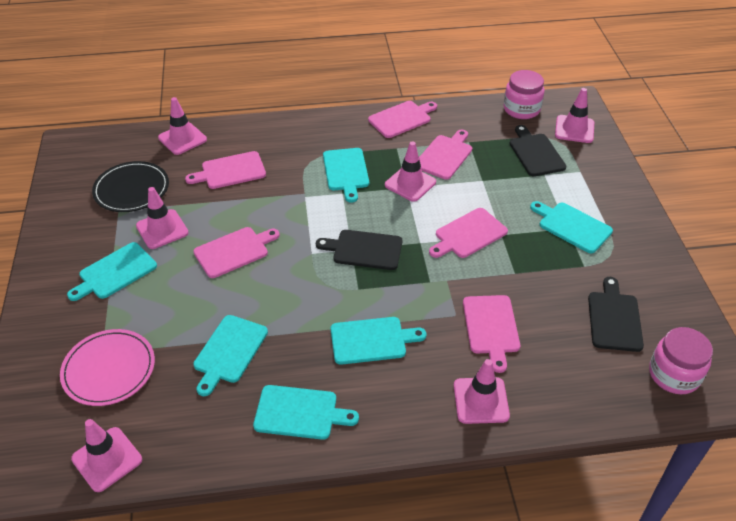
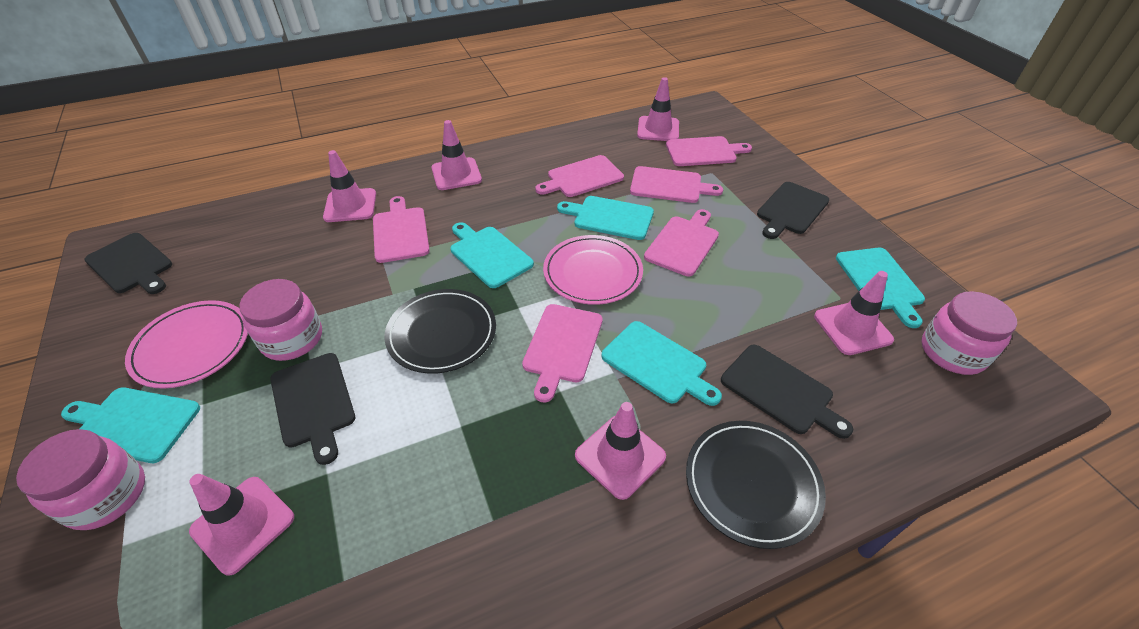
black cutting board: [316,230,402,270] [509,125,566,176] [588,277,644,352] = 3 -> [84,233,172,294] [270,353,355,465] [721,344,853,439] [757,182,829,239] = 4
black plate: [92,161,169,212] = 1 -> [384,289,496,374] [686,421,826,549] = 2
pink jar: [504,70,545,119] [649,327,713,394] = 2 -> [16,429,145,530] [239,279,322,361] [922,291,1017,375] = 3
pink plate: [60,329,155,406] = 1 -> [125,300,248,389] [543,235,643,305] = 2
turquoise cutting board: [67,242,157,301] [193,315,268,396] [253,385,359,440] [323,148,369,202] [330,317,426,365] [530,201,613,253] = 6 -> [61,387,200,463] [450,222,534,288] [557,196,654,240] [601,321,722,406] [836,248,925,328] = 5

